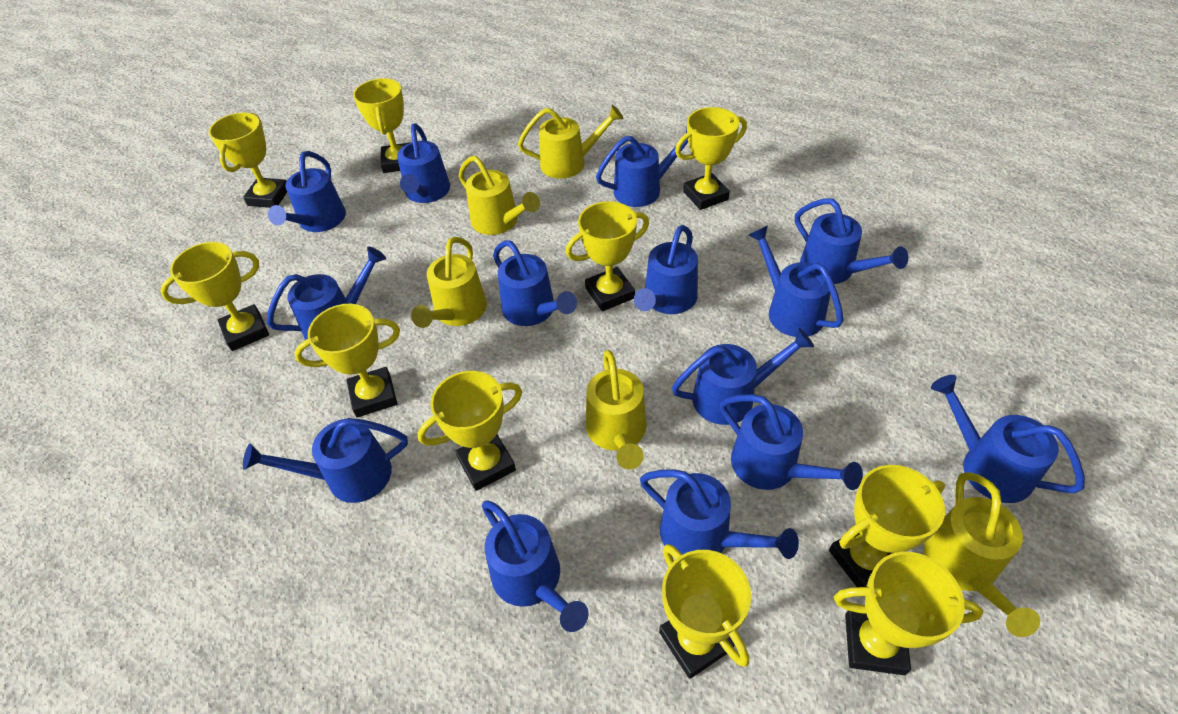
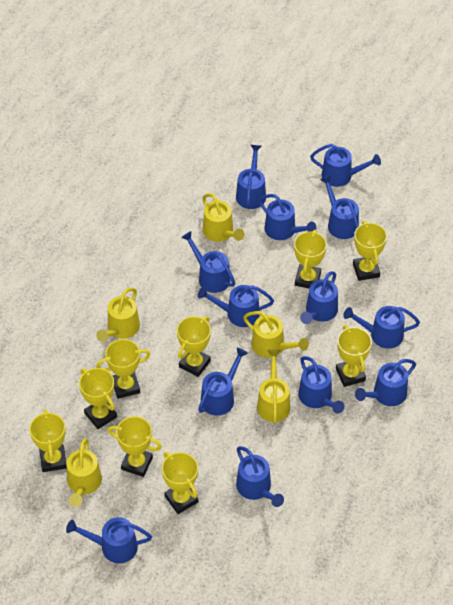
blue watering can: [243,418,408,503] [267,247,386,340] [268,151,346,232] [397,123,450,203] [482,500,589,632] [493,240,577,326] [596,129,688,207] [634,225,698,314] [640,469,799,559] [672,328,814,425] [720,394,863,490] [749,225,843,337] [795,198,908,284] [931,375,1085,503] = 14 -> [66,517,152,563] [181,231,235,293] [198,285,274,327] [198,348,248,416] [236,145,266,209] [236,446,284,507] [259,194,316,240] [298,356,344,414] [300,271,338,324] [310,144,381,187] [320,175,359,239] [343,306,420,349] [355,359,416,406] = 13
yellow trophy: [160,242,269,351] [209,113,287,208] [294,304,400,417] [353,78,411,173] [417,371,522,491] [566,201,649,311] [659,544,751,679] [675,107,747,210] [829,465,945,587] [834,552,983,675] = 10 -> [29,409,67,472] [79,368,117,429] [96,339,150,399] [108,416,162,477] [162,452,198,514] [177,316,211,377] [294,230,327,288] [336,325,372,387] [353,221,387,281] = 9

